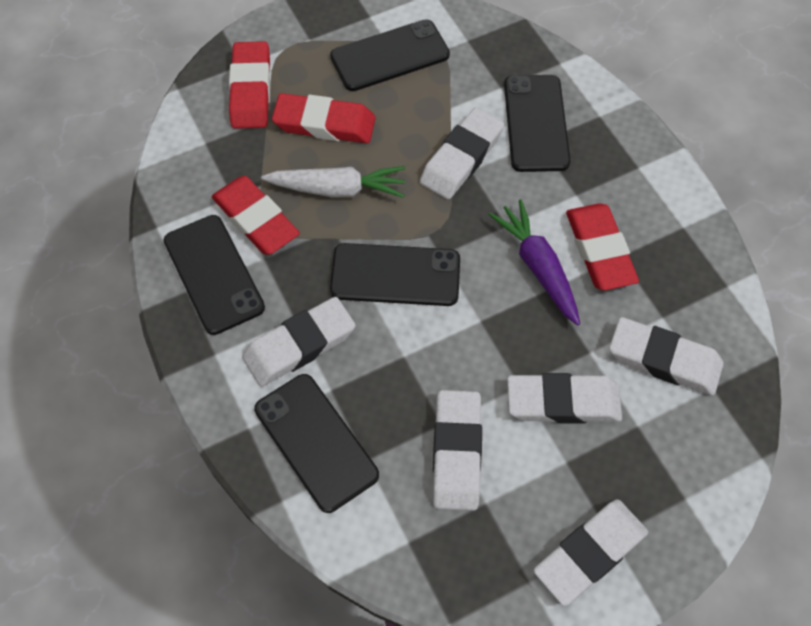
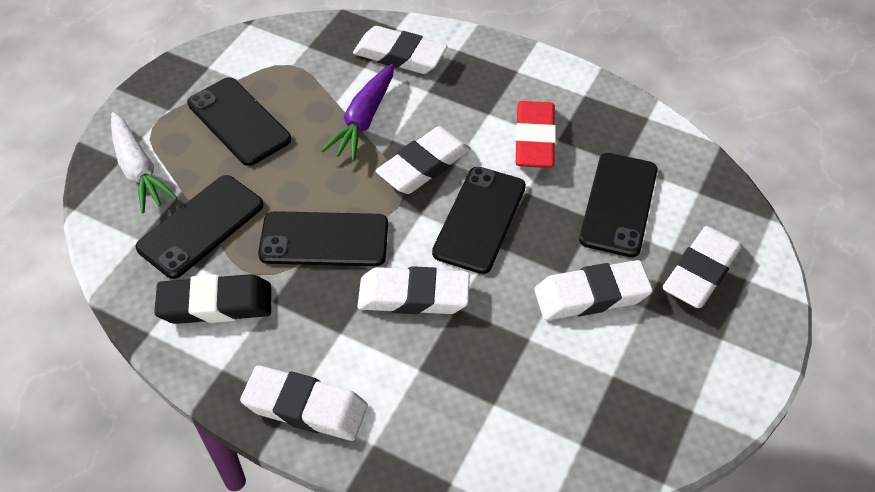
black eraser: none = 0 -> [154,274,271,324] = 1
red eraser: [212,176,300,255] [229,41,270,129] [272,93,376,143] [566,203,639,291] = 4 -> [515,101,556,168] = 1

